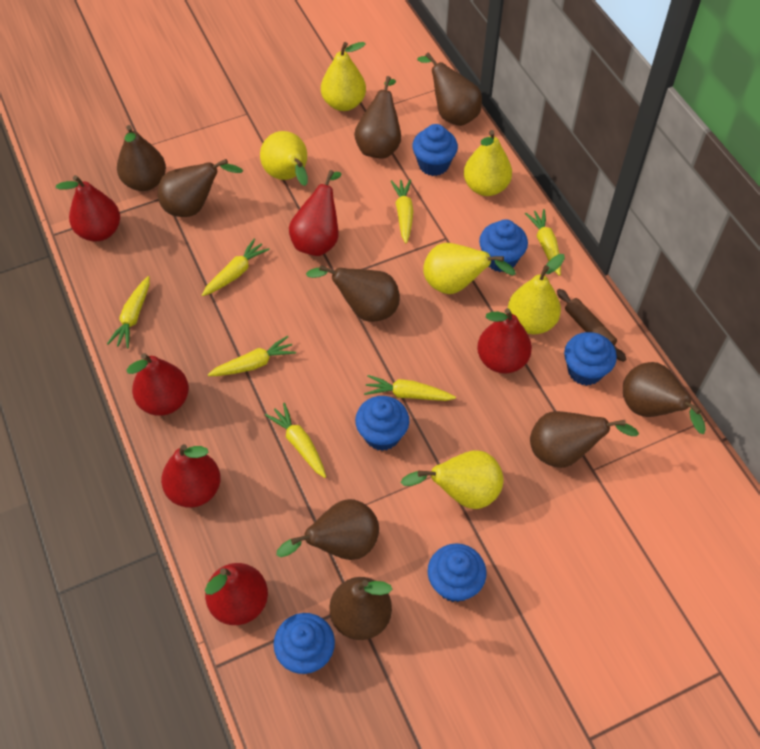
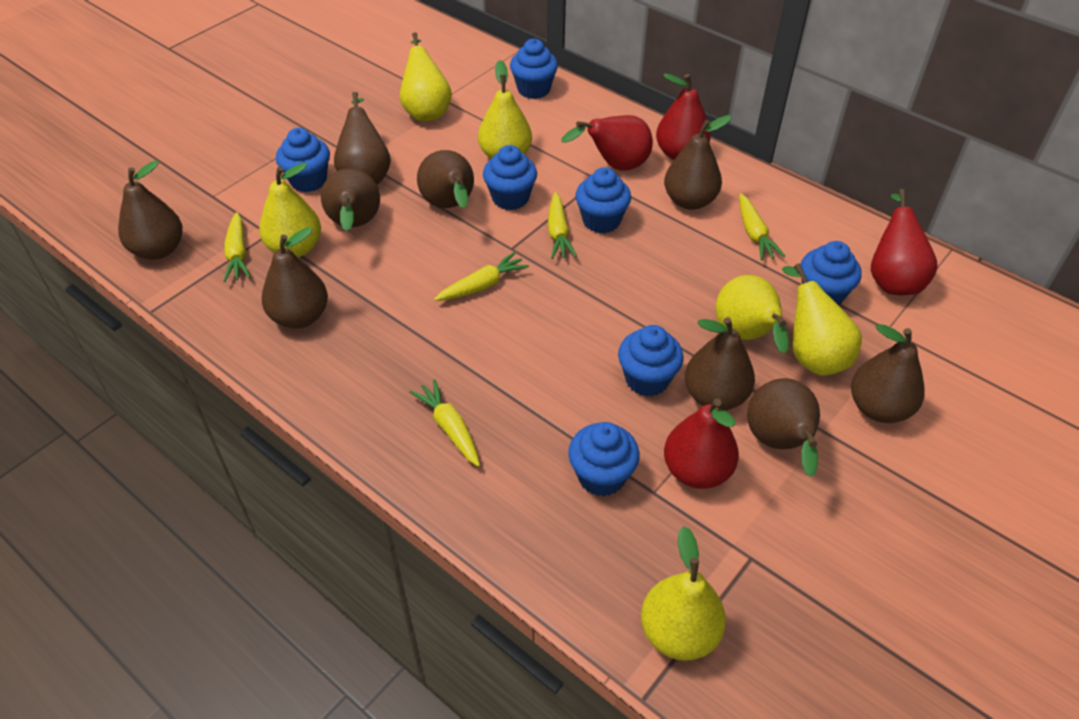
blue cupcake: [274,613,335,674] [355,396,409,451] [412,124,458,176] [428,543,487,602] [479,219,528,272] [564,332,617,386] = 6 -> [276,128,330,192] [483,145,537,210] [510,39,558,99] [568,422,640,496] [575,167,631,233] [618,325,684,396] [800,241,862,305] = 7
brown rolling pin: [557,289,626,362] = 1 -> none = 0
red pear: [56,175,120,241] [127,353,189,416] [161,444,221,508] [205,563,268,625] [289,170,342,256] [477,308,532,373] = 6 -> [561,115,653,170] [656,73,711,160] [664,398,739,489] [871,189,938,295] = 4
yellow carrot: [107,276,149,348] [202,238,270,296] [208,336,296,376] [265,403,326,478] [364,375,456,401] [391,179,413,243] [525,209,561,276] = 7 -> [223,212,251,282] [410,379,480,467] [434,252,529,301] [548,192,577,259] [739,193,785,260] = 5

